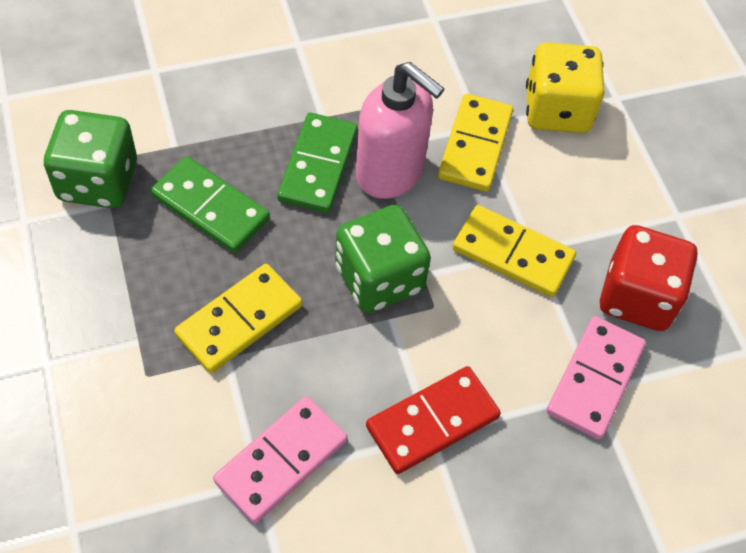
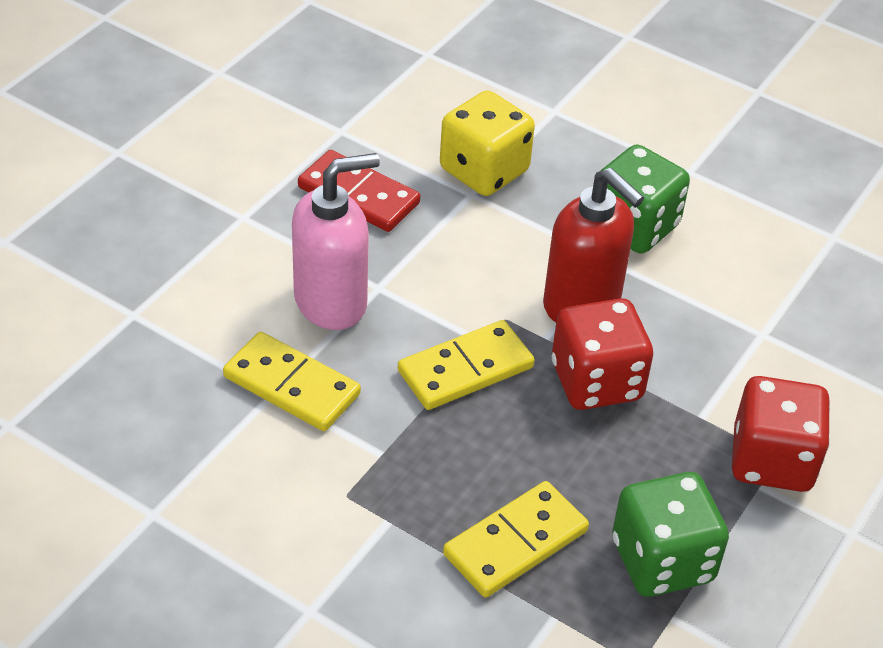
green domino: [151,156,270,253] [277,113,358,213] = 2 -> none = 0
pink domino: [213,396,348,524] [546,316,646,440] = 2 -> none = 0
red dice: [600,225,697,331] = 1 -> [552,298,653,410] [732,376,830,492] = 2
red soap dispenser: none = 0 -> [543,168,644,322] = 1

